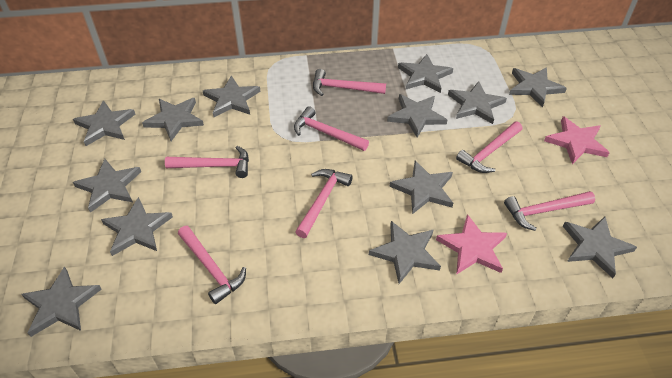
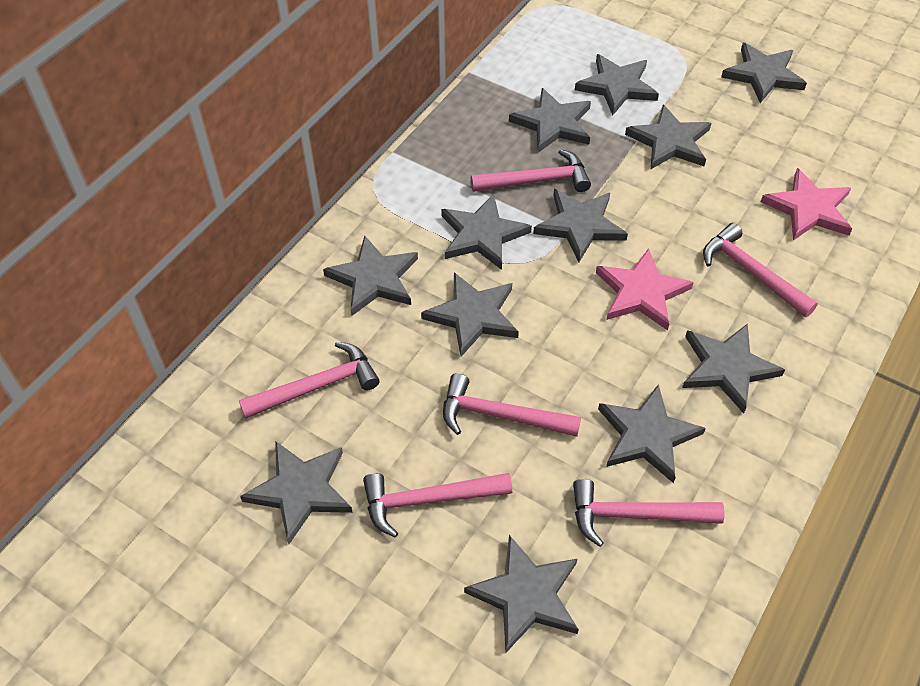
grey star: [21,266,102,337] [73,100,135,146] [73,159,141,213] [101,197,173,256] [142,98,204,141] [203,76,261,117] [369,221,441,284] [387,94,447,138] [390,161,453,214] [398,54,453,93] [448,81,507,124] [509,67,567,108] [563,216,637,278] = 13 -> [240,441,353,544] [323,236,418,316] [421,272,519,357] [441,194,532,270] [464,535,579,652] [509,88,591,153] [533,189,628,262] [575,54,659,116] [598,384,706,483] [625,104,711,169] [682,323,785,414] [721,43,807,103] = 12
pink hammer: [165,146,249,178] [178,226,246,304] [294,106,369,151] [295,169,353,238] [313,69,386,96] [456,121,522,173] [504,191,595,231] = 7 -> [239,342,380,418] [363,473,512,538] [443,373,581,437] [471,149,591,192] [573,479,725,547] [703,223,818,317] = 6

